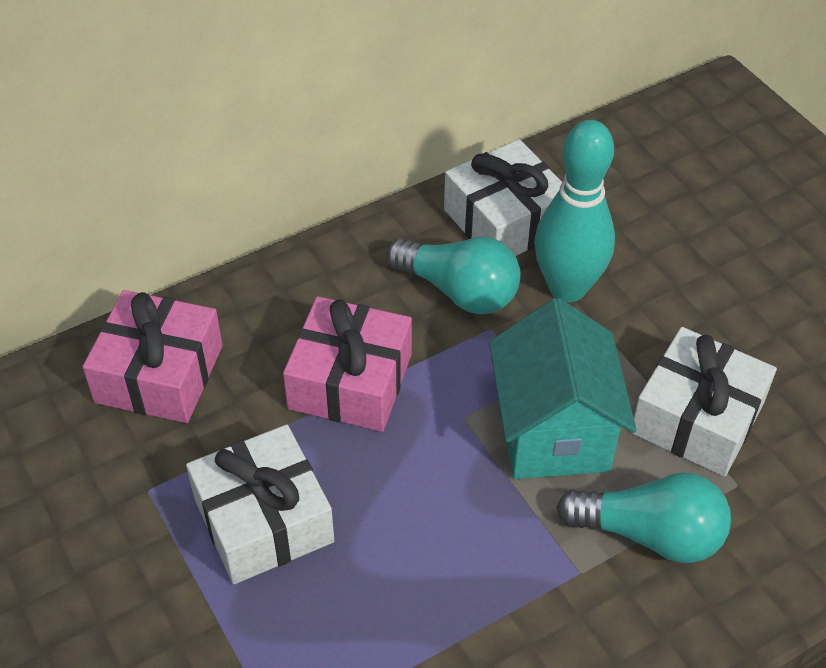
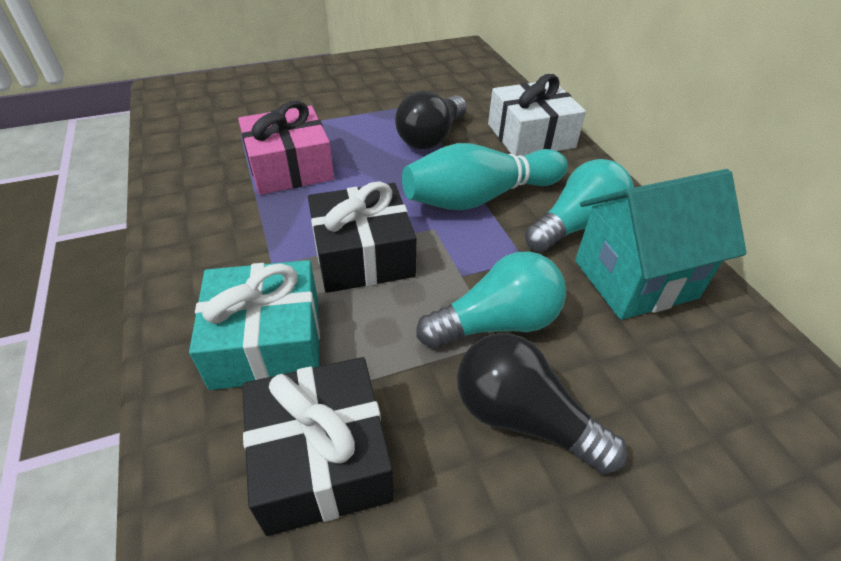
black gift: none = 0 -> [242,357,394,536] [308,182,416,293] = 2
black light bulb: none = 0 -> [395,91,467,150] [457,333,627,474] = 2
pink gift: [83,290,223,423] [283,296,412,432] = 2 -> [238,101,334,195] = 1
turquoise gift: none = 0 -> [189,260,320,390] = 1
white gift: [186,425,334,584] [444,139,562,256] [632,327,777,477] = 3 -> [488,74,586,156] = 1

